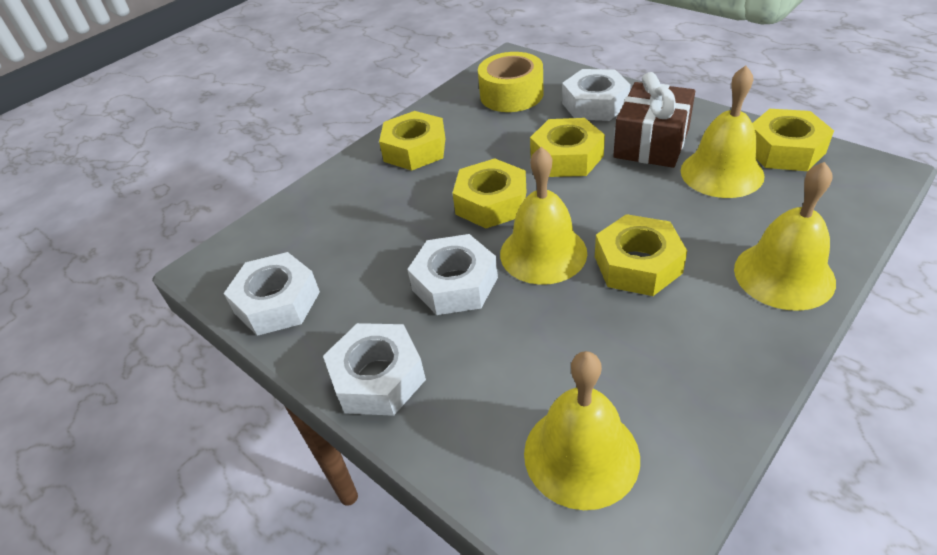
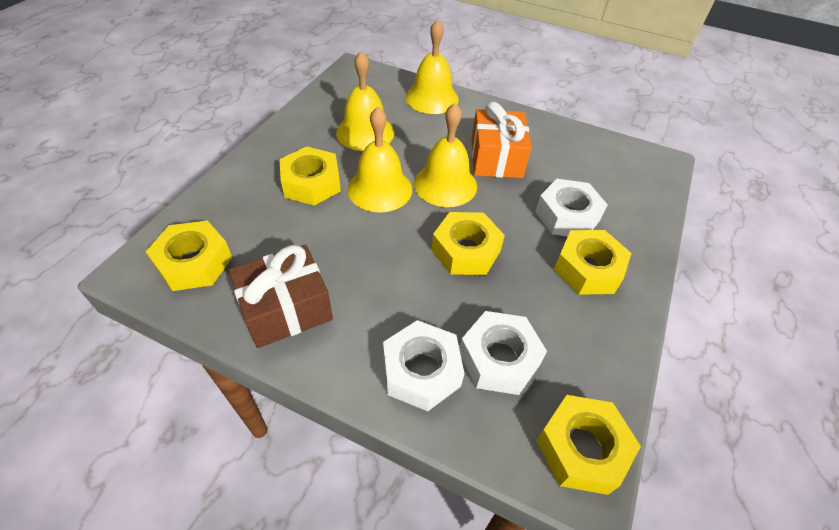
orange gift: none = 0 -> [471,102,532,178] = 1
white nut: [224,252,320,336] [323,323,426,416] [407,234,498,315] [562,69,631,121] = 4 -> [383,320,465,411] [459,311,547,395] [535,179,608,237] = 3
yellow tape: [478,52,544,112] = 1 -> none = 0

